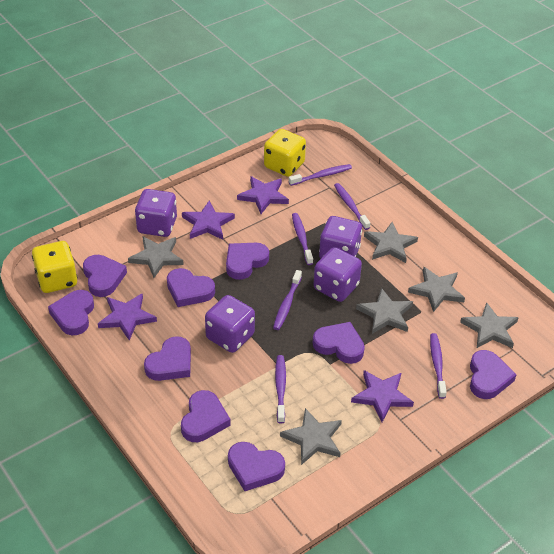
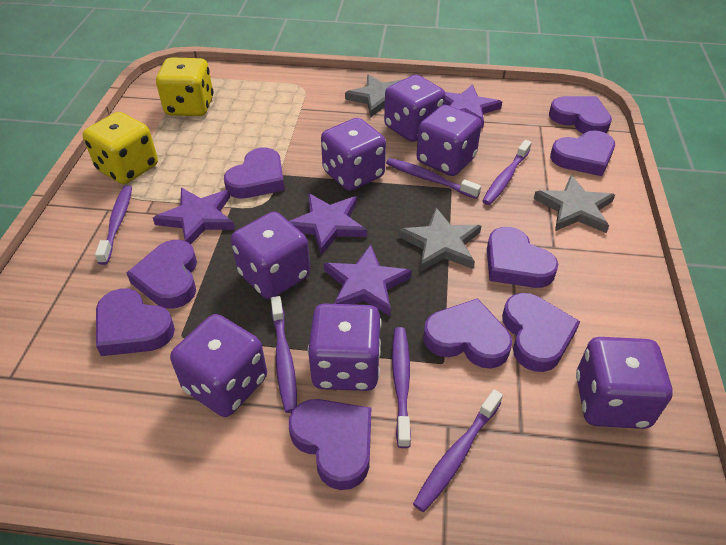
grey star: [128,236,184,278] [280,408,342,465] [356,288,413,334] [364,222,418,263] [408,267,465,312] [460,302,519,348] = 6 -> [345,74,404,117] [398,208,481,271] [534,175,615,233] = 3
purple dice: [135,189,177,237] [205,295,255,353] [313,247,362,302] [319,216,362,259] = 4 -> [170,314,267,417] [231,212,310,299] [308,303,381,391] [321,118,386,191] [384,75,446,142] [416,105,482,176] [576,337,673,429] = 7

